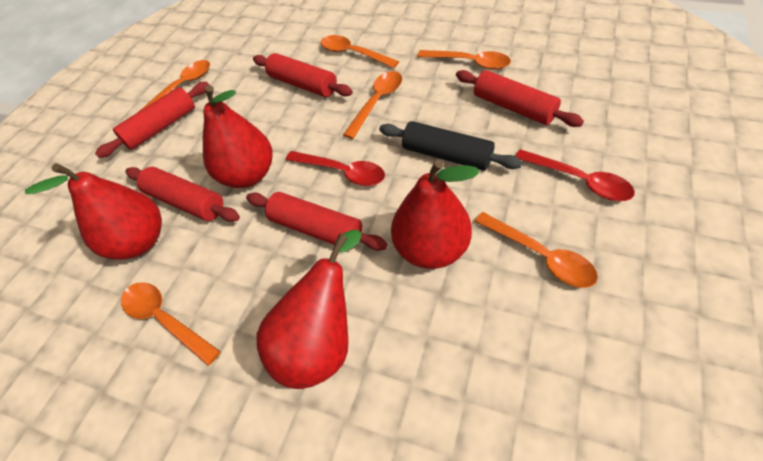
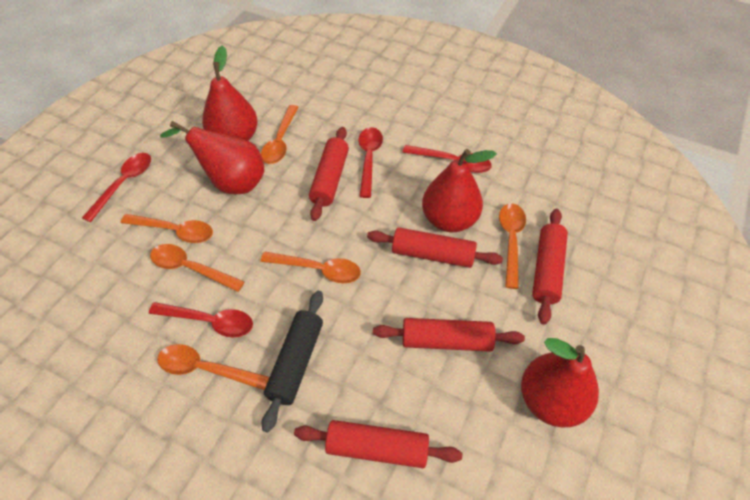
red spoon: [286,151,385,186] [515,149,635,201] = 2 -> [82,153,151,222] [149,302,253,337] [359,127,383,198] [402,145,492,173] = 4

